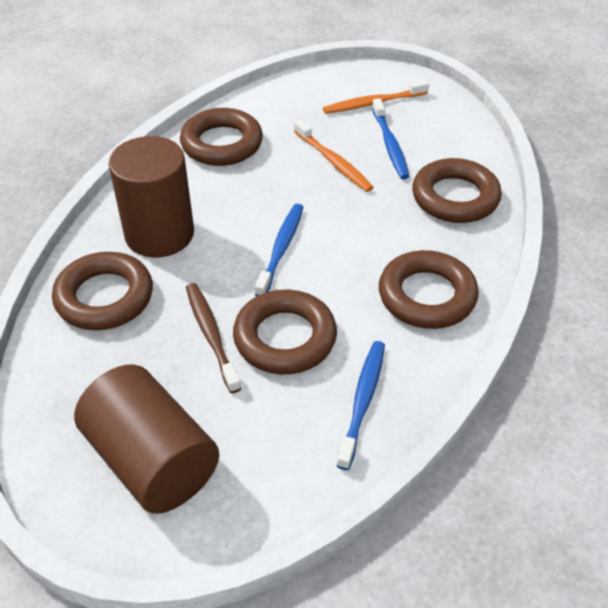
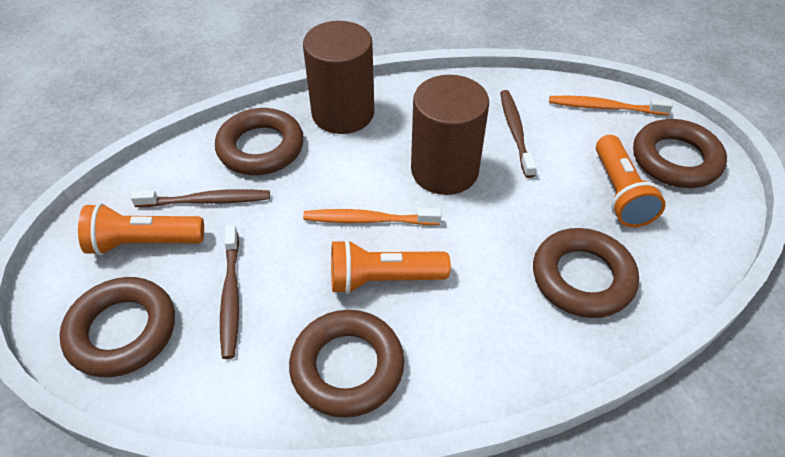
blue toothbrush: [255,204,303,297] [337,341,385,470] [372,98,410,179] = 3 -> none = 0
brown toothbrush: [186,283,241,393] = 1 -> [131,189,270,207] [220,225,239,359] [500,90,536,178] = 3
orange flashlight: none = 0 -> [78,203,204,256] [331,239,451,294] [596,135,666,227] = 3

